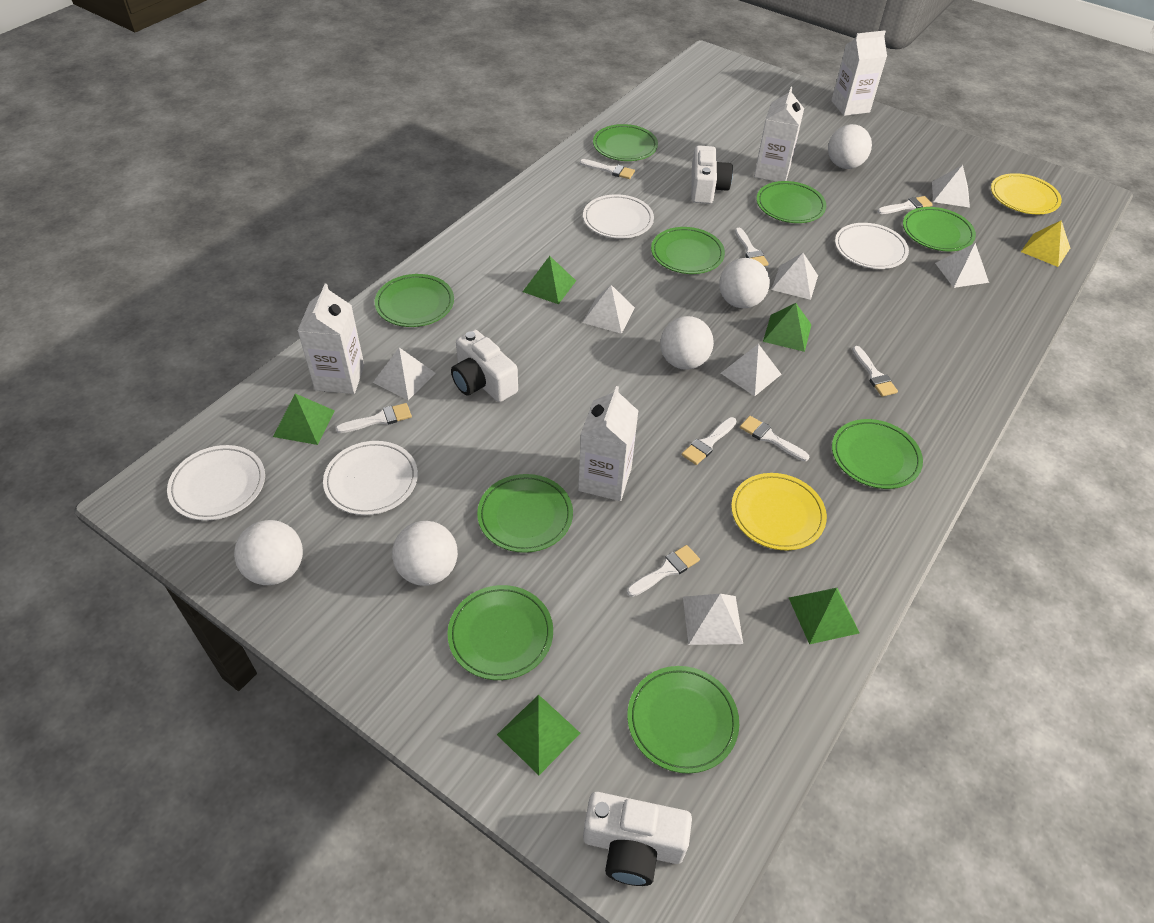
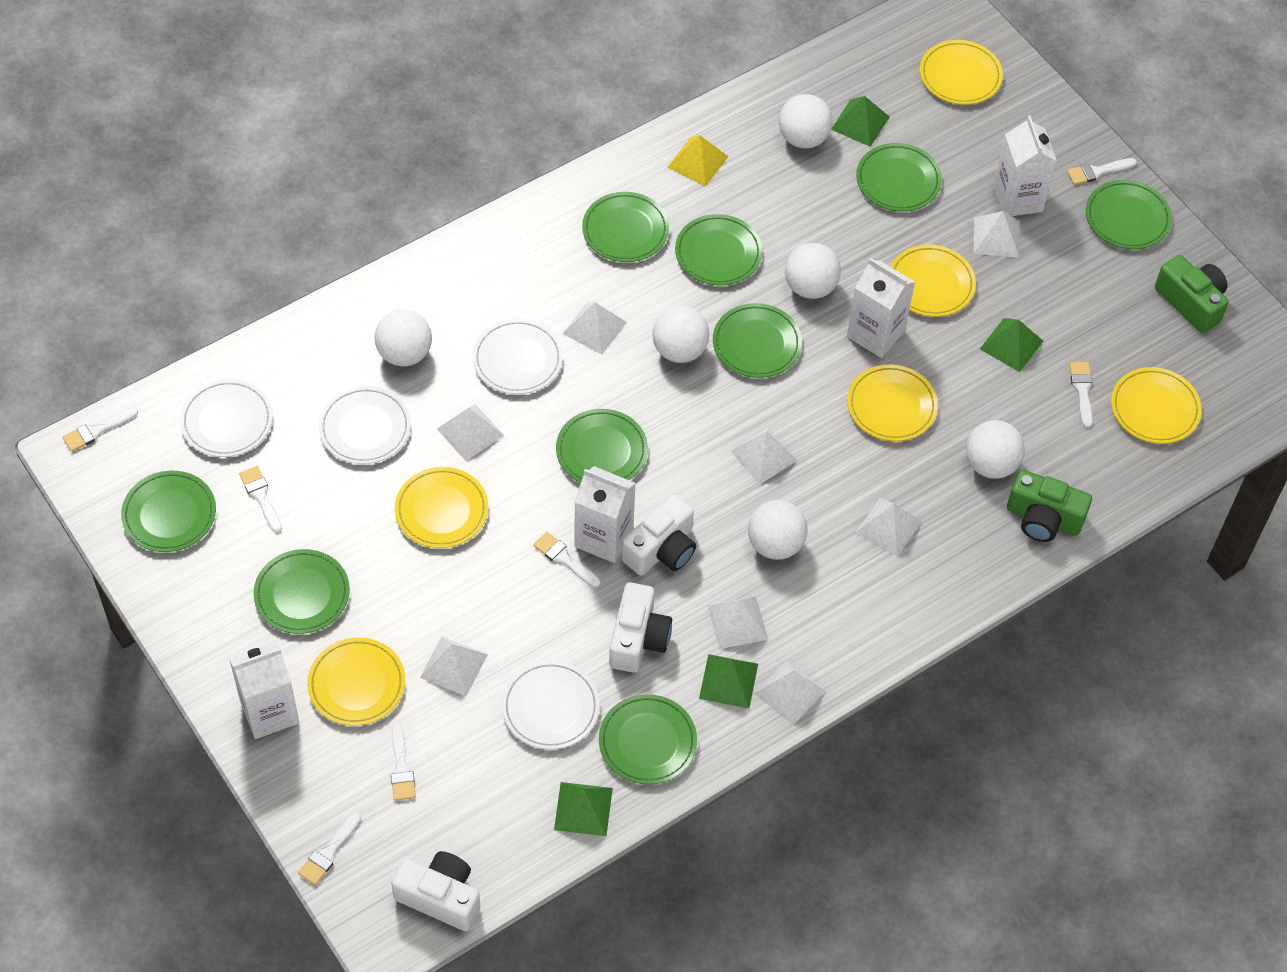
green camera: none = 0 -> [1007,470,1092,542] [1155,255,1229,333] = 2
green pyramid: [273,394,335,445] [497,695,580,775] [523,256,576,304] [763,303,812,352] [789,588,859,644] = 5 -> [554,782,613,836] [699,654,758,708] [831,96,890,147] [980,318,1043,372] = 4
white ball: [234,520,303,585] [392,521,458,586] [660,316,714,370] [719,258,770,308] [828,124,872,169] = 5 -> [374,309,432,366] [652,306,709,363] [748,500,808,560] [779,94,832,148] [785,243,841,299] [966,420,1025,479] = 6
white brush: [336,403,412,433] [580,159,635,179] [627,545,700,597] [682,417,736,465] [735,228,769,266] [740,416,809,461] [852,346,898,397] [877,196,933,214] = 8 -> [62,407,138,452] [239,466,282,533] [298,812,361,885] [391,723,416,801] [533,532,600,588] [1067,158,1137,185] [1069,362,1093,428] = 7
white pyramid: [373,347,435,400] [582,285,635,334] [683,594,743,645] [721,344,782,396] [771,253,818,300] [932,165,970,208] [935,243,989,288] = 7 -> [420,637,488,696] [437,404,504,461] [563,302,627,355] [707,596,768,649] [730,427,798,484] [754,660,826,725] [855,498,922,557] [974,211,1019,257] = 8
yellow plate: [731,473,827,551] [991,173,1062,214] = 2 -> [307,638,405,726] [395,467,488,548] [847,364,938,441] [890,245,976,317] [920,40,1003,105] [1111,367,1202,444] = 6

